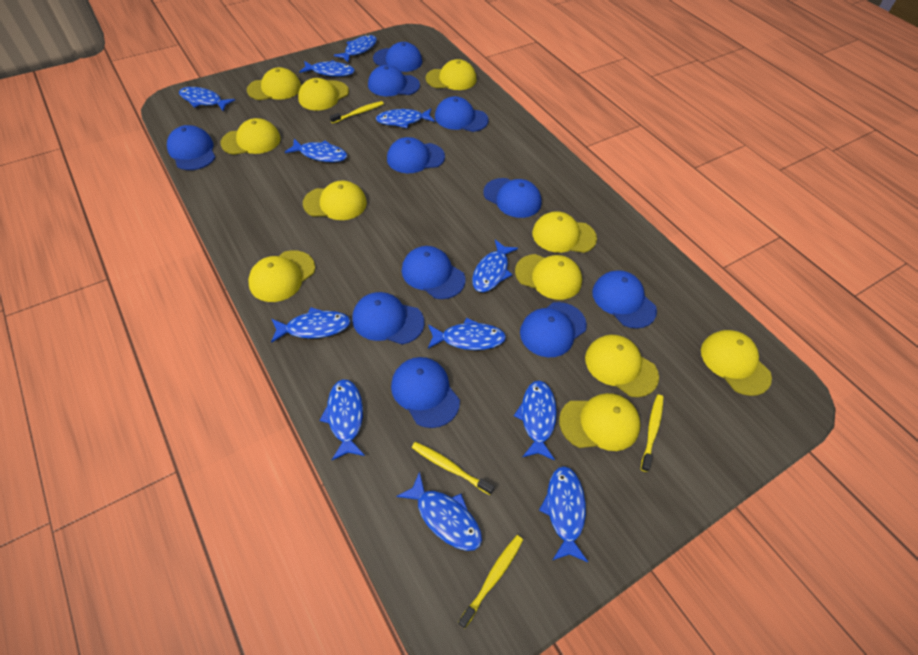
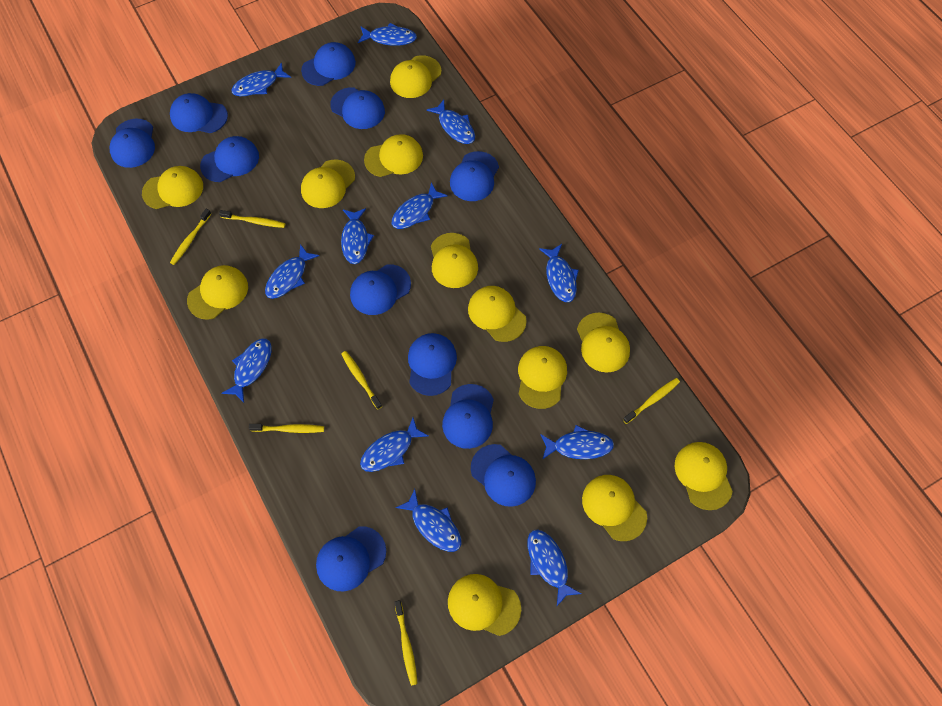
yellow cap: [220,118,281,155] [247,67,301,100] [248,250,315,302] [298,78,349,111] [303,180,367,220] [426,59,476,90] [515,254,582,300] [532,211,597,253] [559,393,641,451] [585,335,659,397] [701,330,772,396] = 11 -> [142,166,203,209] [187,265,248,320] [301,160,355,208] [364,134,423,177] [390,55,441,98] [431,233,478,288] [448,574,521,636] [468,286,527,342] [518,346,567,409] [577,312,630,373] [582,475,647,541] [675,442,733,510] = 12
yellow toothbrush: [330,101,384,124] [412,442,494,495] [458,535,523,628] [641,395,664,472] = 4 -> [170,209,211,265] [219,210,285,228] [249,424,324,433] [341,351,382,410] [394,600,418,686] [623,378,680,424] = 6

